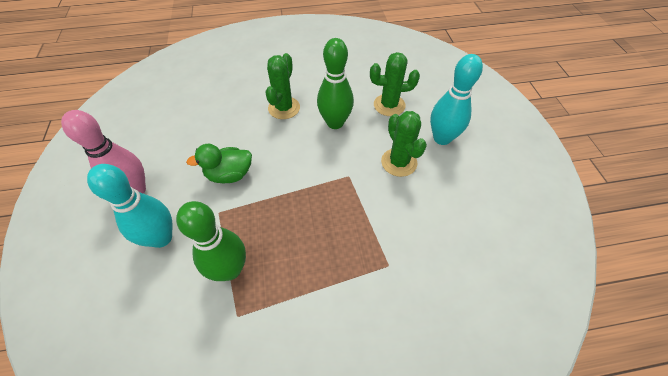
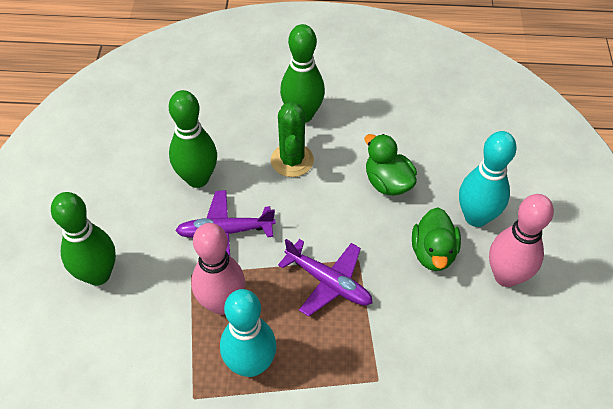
green bowling pin: [176,201,246,281] [317,38,354,129] = 2 -> [51,192,116,286] [169,90,217,188] [280,24,325,123] = 3
green cactus: [265,53,300,119] [370,52,420,116] [381,111,427,177] = 3 -> [271,102,314,177] = 1
green duck: [186,144,252,183] = 1 -> [365,134,417,196] [412,207,461,271] = 2
pink bowling pin: [61,110,146,194] = 1 -> [191,223,245,315] [489,194,554,287] = 2
purple plane: none = 0 -> [175,190,276,256] [278,239,372,317] = 2

